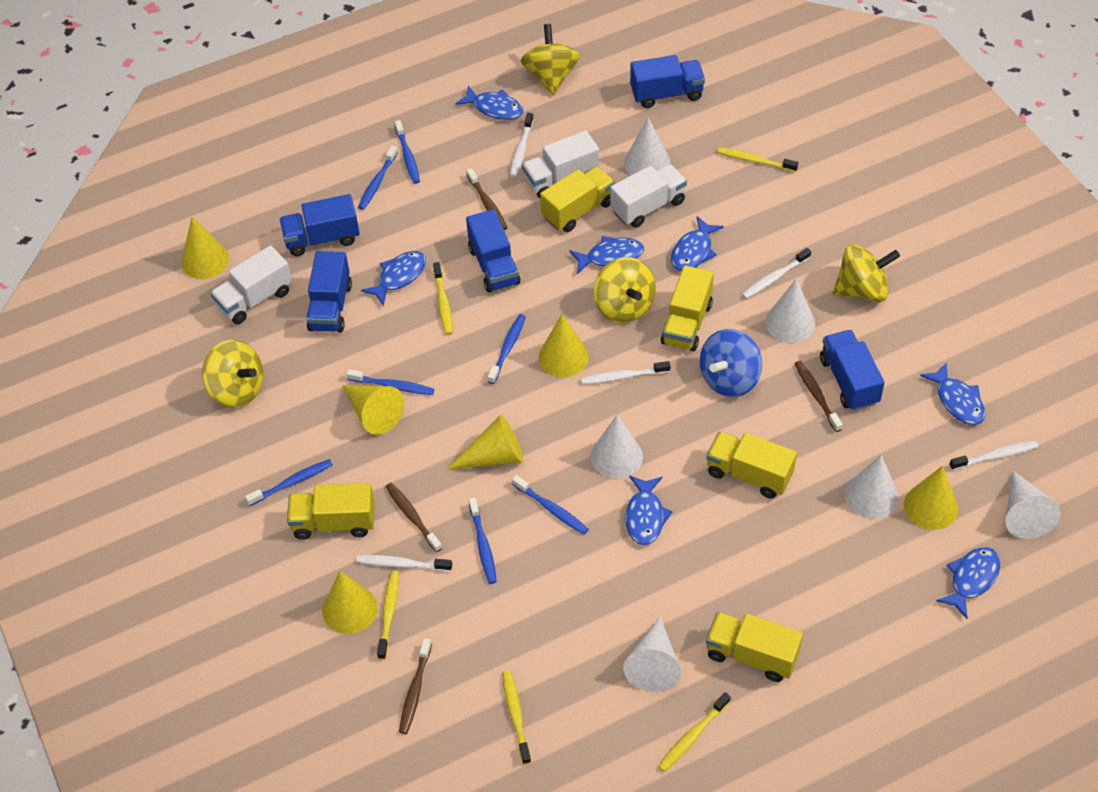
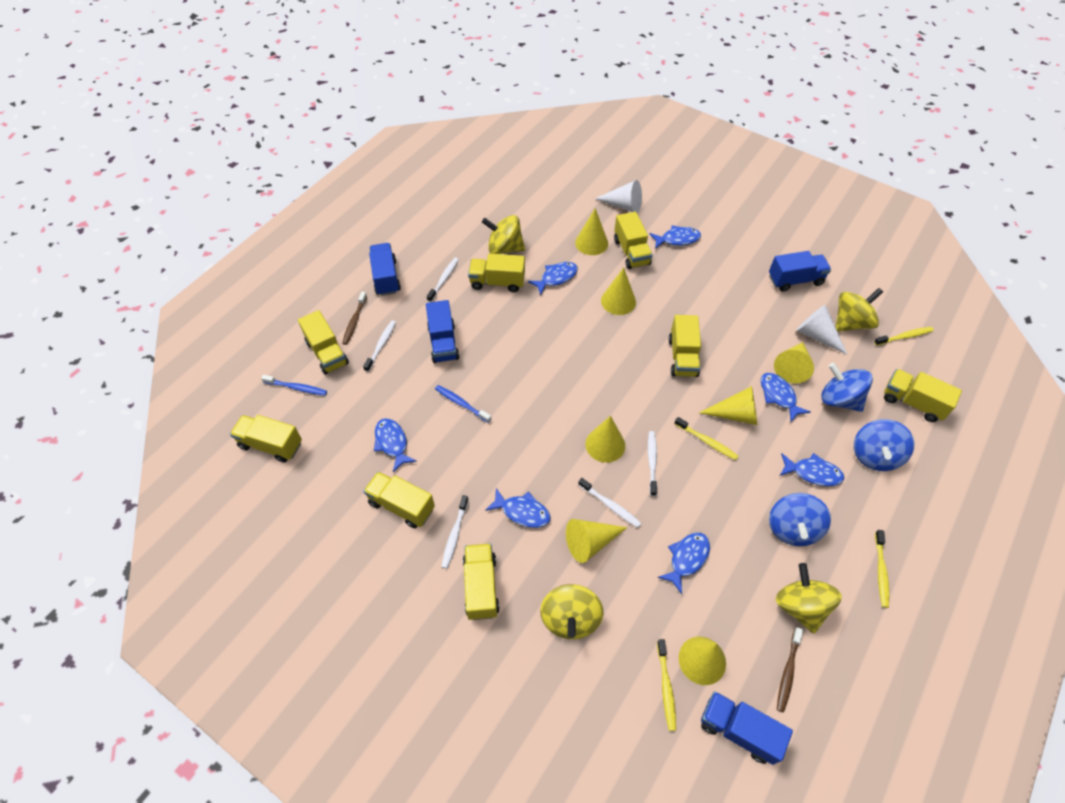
blue spinning top: [700,329,762,397] = 1 -> [769,493,831,546] [821,363,873,412] [854,419,914,471] = 3
blue toothbrush: [245,459,333,506] [346,369,434,395] [358,146,398,210] [395,120,420,184] [469,498,497,584] [487,314,526,384] [512,475,589,535] = 7 -> [261,375,327,396] [435,385,491,423] = 2
blue truck: [279,194,360,256] [306,251,352,332] [466,209,520,293] [630,55,705,108] [820,330,885,411] = 5 -> [369,243,401,296] [426,300,459,363] [701,691,793,765] [769,251,831,292] = 4
brown toothbrush: [386,483,442,552] [399,638,432,734] [466,168,508,230] [794,361,843,432] = 4 -> [342,292,367,345] [777,627,803,712] = 2
white cone: [591,415,643,479] [623,616,681,692] [624,117,670,175] [765,279,815,343] [845,455,899,519] [1005,471,1061,539] = 6 -> [595,180,642,213] [796,305,847,354] = 2
white truck: [210,245,292,324] [522,130,599,198] [610,164,687,228] = 3 -> none = 0
yellow cone: [181,217,229,279] [322,571,378,634] [342,385,404,435] [447,415,523,469] [539,314,589,377] [904,466,958,530] = 6 -> [566,519,628,563] [575,208,608,255] [585,416,625,463] [601,267,636,315] [679,637,726,685] [699,386,757,425] [774,342,814,383] = 7
yellow toothbrush: [377,571,399,660] [433,262,453,335] [502,670,531,764] [658,692,731,772] [717,147,798,172] = 5 -> [657,639,676,731] [675,417,738,460] [874,327,934,346] [875,530,889,608] = 4
yellow truck: [287,483,375,540] [540,166,615,232] [661,265,714,351] [706,431,797,499] [706,612,803,682] = 5 -> [230,415,302,463] [298,310,349,374] [363,471,435,528] [463,543,500,620] [468,253,525,292] [614,212,653,269] [669,315,701,377] [884,369,962,422] = 8

